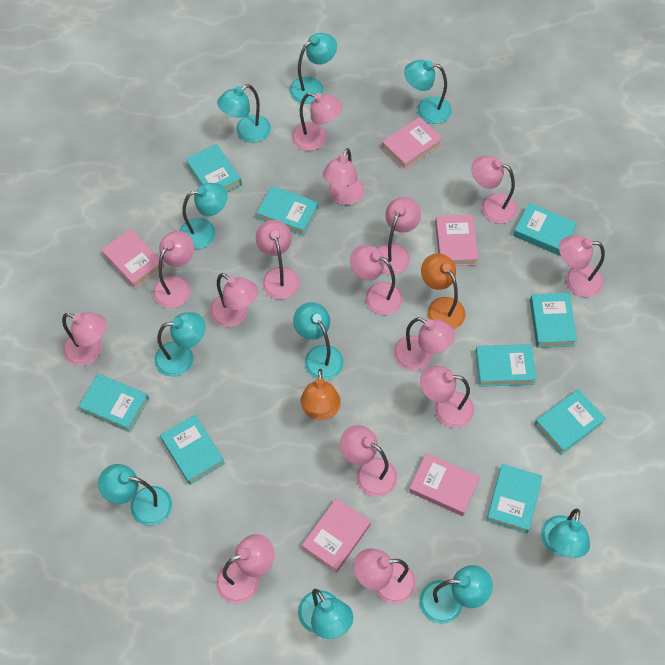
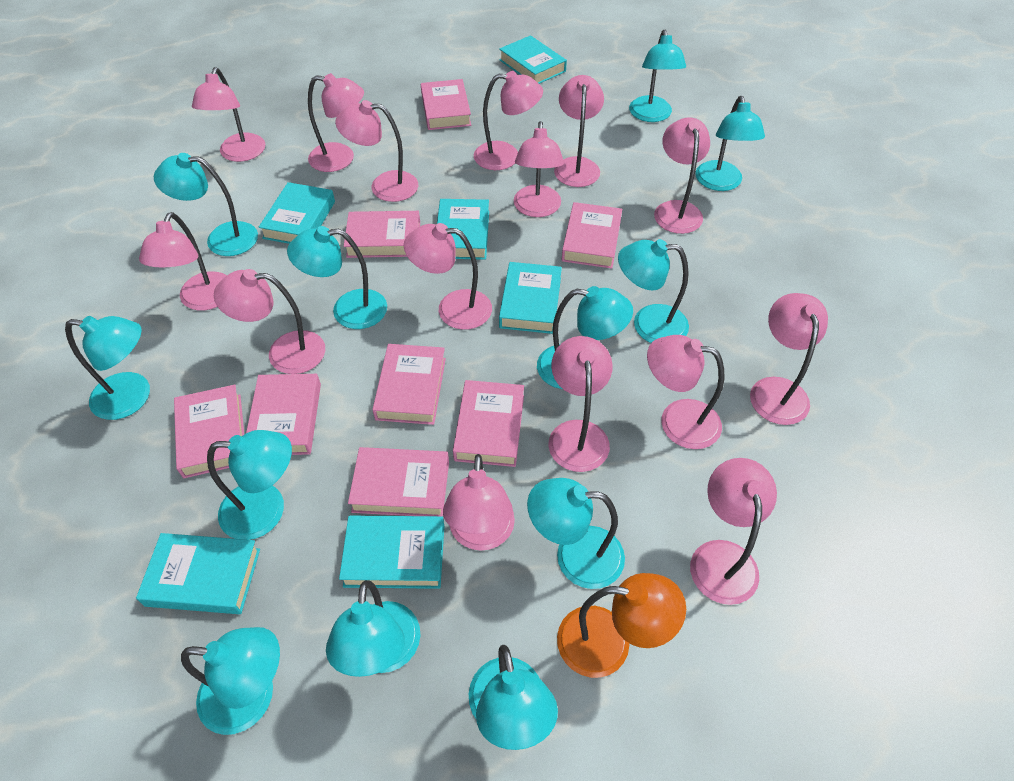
orange lamp: [300,369,341,420] [421,253,465,329] = 2 -> [557,573,686,678] = 1
pink book: [101,229,164,289] [302,498,371,573] [382,117,443,170] [409,453,480,516] [435,215,478,266] = 5 -> [174,385,244,478] [246,374,321,455] [344,211,420,258] [348,447,449,517] [372,344,446,425] [421,79,471,130] [453,380,524,467] [562,202,622,269] = 8
turquoise book: [78,374,149,432] [160,415,225,485] [186,144,242,192] [257,186,318,236] [475,344,537,387] [486,464,542,534] [513,203,577,256] [530,293,577,348] [534,389,606,455] = 9 -> [136,533,260,614] [259,182,335,244] [339,516,444,589] [437,199,489,260] [499,35,567,84] [499,262,562,334] = 6
turquoise lamp: [98,464,172,526] [155,312,206,377] [179,183,227,249] [217,84,271,143] [290,33,337,104] [293,302,344,380] [298,589,353,639] [404,60,452,124] [419,565,493,624] [541,508,590,558] = 10 -> [65,316,150,420] [154,153,258,256] [181,627,280,735] [207,430,292,540] [287,226,387,329] [326,580,421,677] [469,645,558,750] [527,478,625,589] [537,286,633,389] [618,239,689,343] [629,30,686,122] [695,96,765,191] = 12

